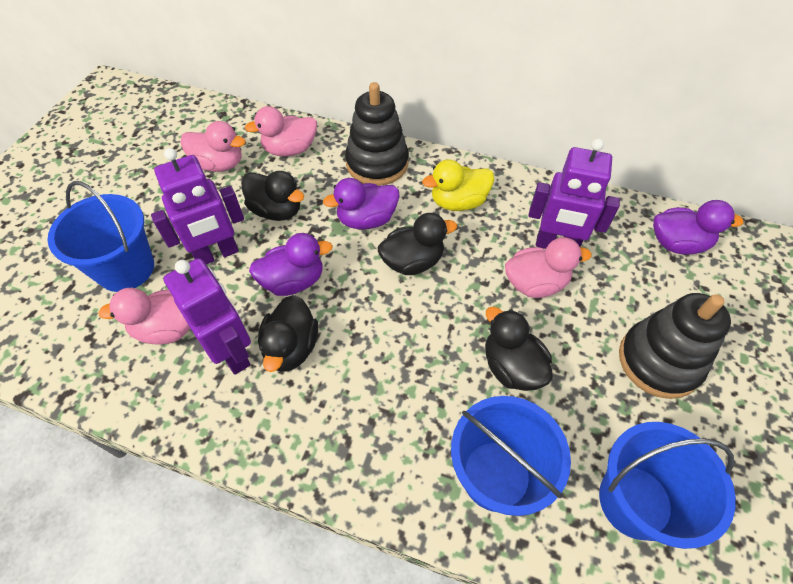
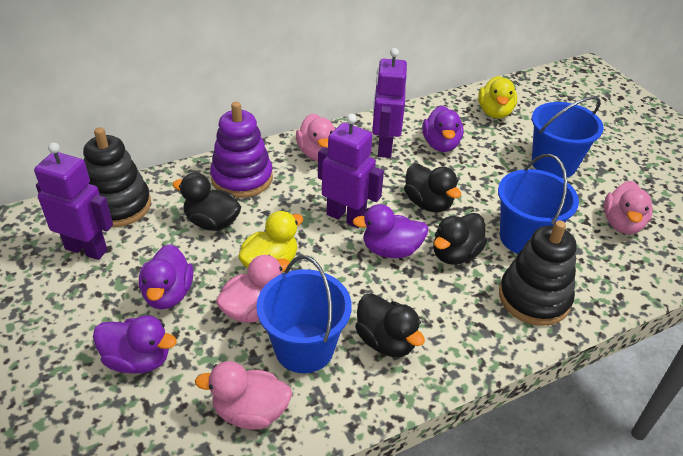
purple duck: [249,233,333,296] [323,178,400,229] [653,200,743,255] = 3 -> [93,315,177,374] [139,244,193,309] [352,204,428,258] [422,106,464,152] = 4
purple stacking toy: none = 0 -> [210,102,273,198] = 1
yellow duck: [422,159,494,211] = 1 -> [238,211,303,269] [478,76,517,119] = 2

